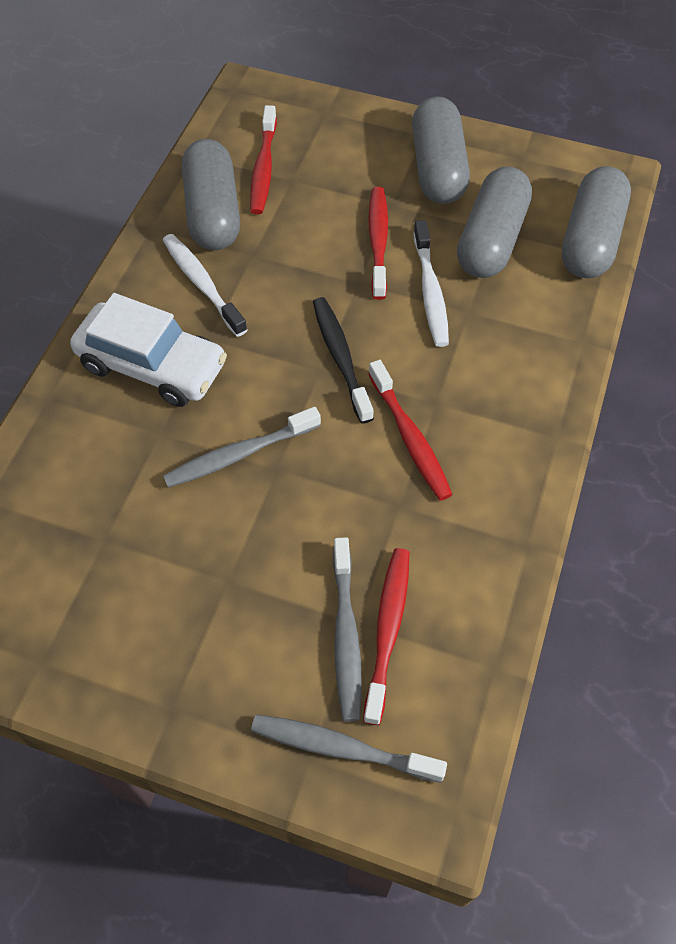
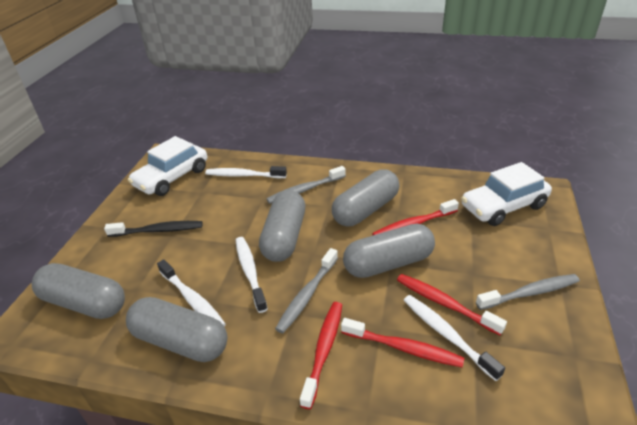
grey capsule: [182,139,240,250] [412,97,470,204] [457,166,532,278] [561,166,631,278] = 4 -> [32,263,125,319] [126,297,227,362] [259,190,305,262] [332,169,400,226] [343,224,435,278] = 5
white car: [70,293,227,407] = 1 -> [128,136,207,196] [461,162,552,226] = 2
white toothbrush: [163,234,247,337] [413,220,449,347] = 2 -> [157,259,226,326] [205,166,287,178] [236,237,268,313] [404,295,505,381] = 4

